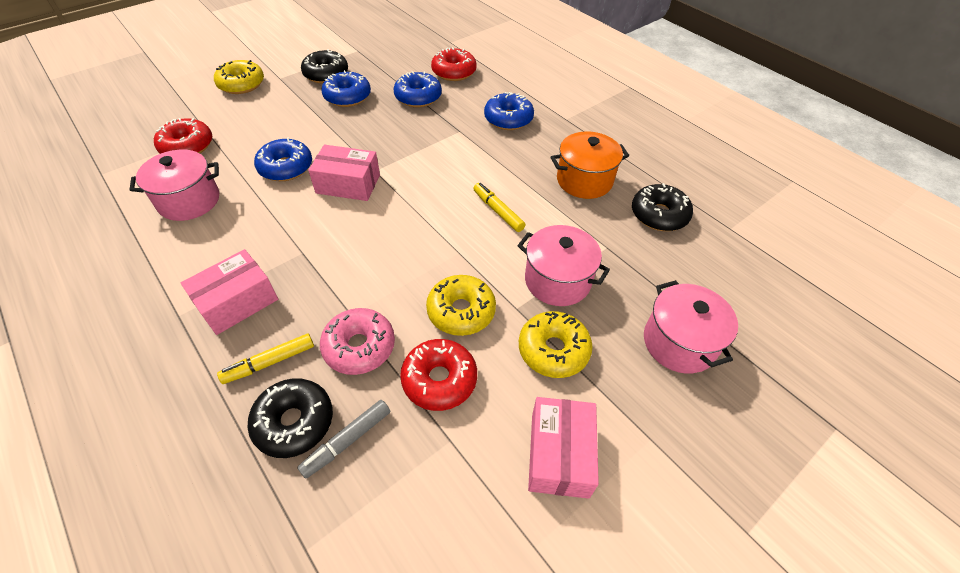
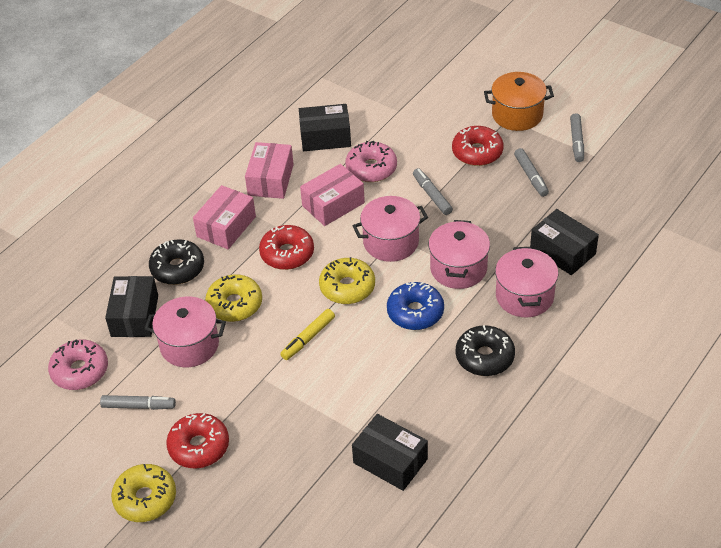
black box: none = 0 -> [105,276,158,337] [299,104,351,151] [352,414,428,491] [530,209,599,275] = 4
black donut: [247,378,333,458] [301,49,348,83] [632,183,693,231] = 3 -> [149,239,204,285] [456,325,515,376] = 2
blue donut: [254,137,312,181] [321,70,371,107] [393,71,442,107] [484,92,534,130] = 4 -> [387,282,444,330] = 1
grey marker: [297,400,390,479] = 1 -> [100,395,176,410] [413,168,453,215] [514,148,549,197] [570,113,584,162] = 4
pink donut: [320,308,395,375] = 1 -> [48,339,108,390] [345,141,397,182] = 2
pink pot: [130,150,219,221] [517,225,610,306] [644,280,738,374] = 3 -> [145,297,226,367] [353,196,428,262] [429,220,490,289] [495,247,559,317] = 4
yellow marker: [217,334,314,384] [473,183,526,232] = 2 -> [280,309,335,360] = 1

